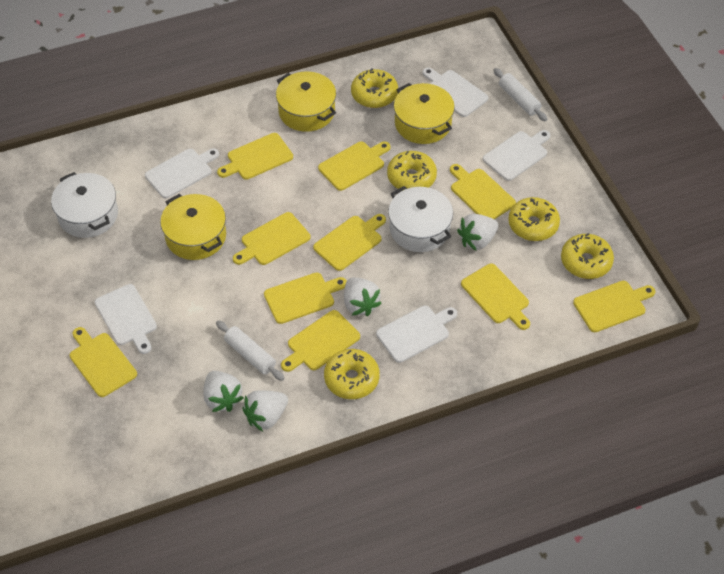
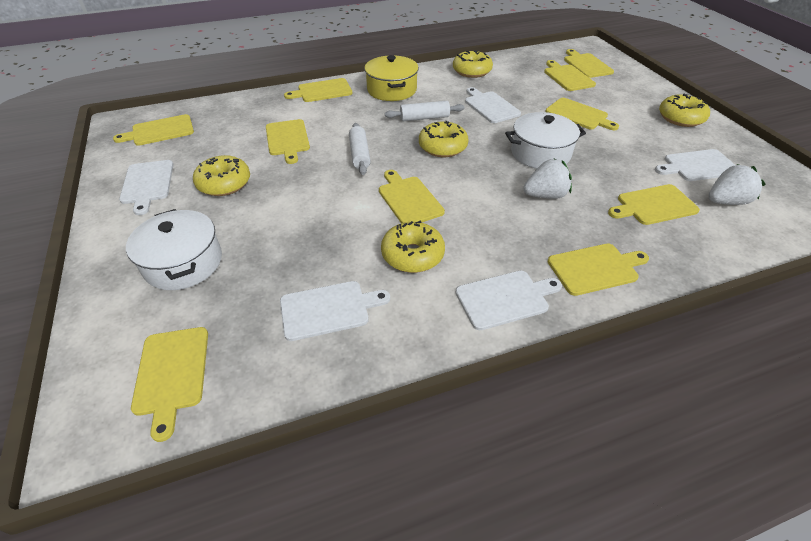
white strawberry: [203,371,244,412] [242,390,288,432] [344,278,382,316] [457,214,499,251] = 4 -> [523,159,572,199] [709,164,765,205] = 2
yellow pot: [160,194,226,260] [276,71,336,132] [394,83,455,144] = 3 -> [364,55,419,101] = 1

